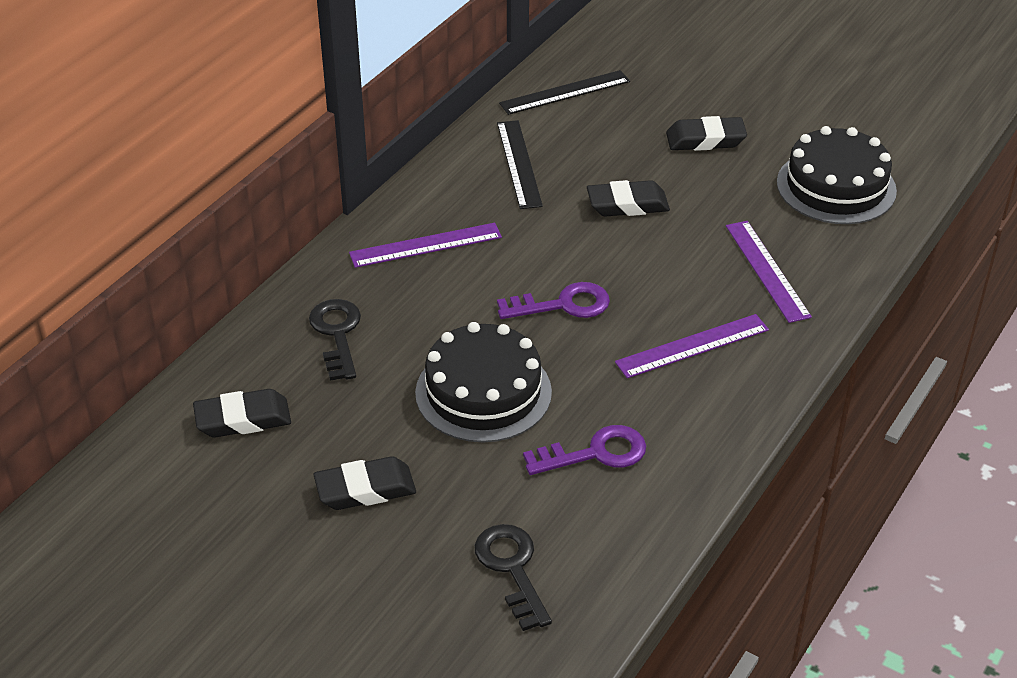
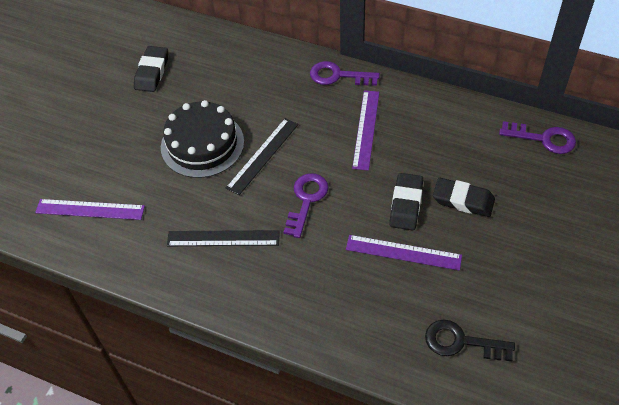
black cake: [415,322,552,442] [777,126,897,224] = 2 -> [161,100,244,178] = 1
black eraser: [193,389,291,437] [314,456,416,510] [587,180,670,217] [666,116,747,151] = 4 -> [134,46,168,92] [389,173,423,231] [433,178,495,217] = 3
black key: [309,299,361,381] [474,524,552,631] = 2 -> [425,320,515,361] = 1
purple key: [497,282,610,319] [523,425,646,475] = 2 -> [284,173,329,238] [310,61,380,86] [499,121,576,154] = 3

